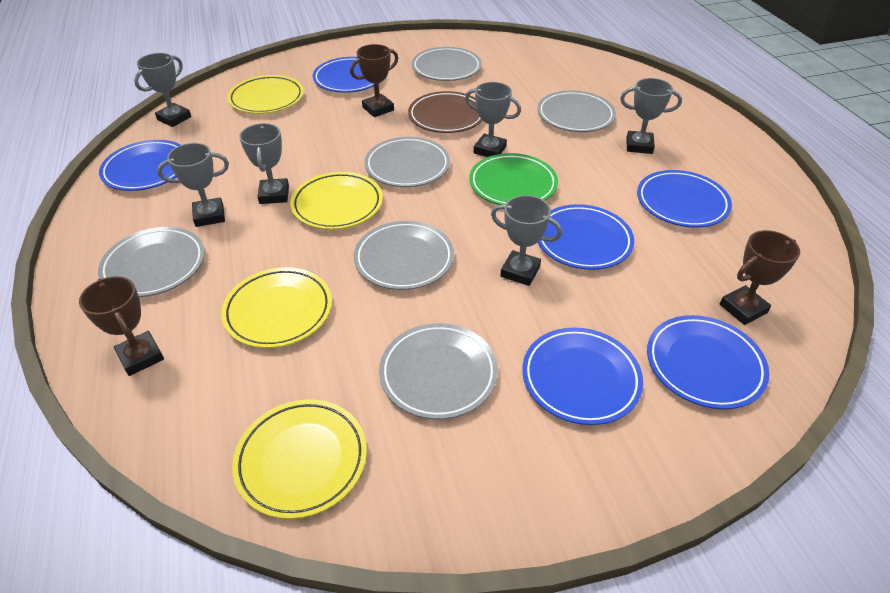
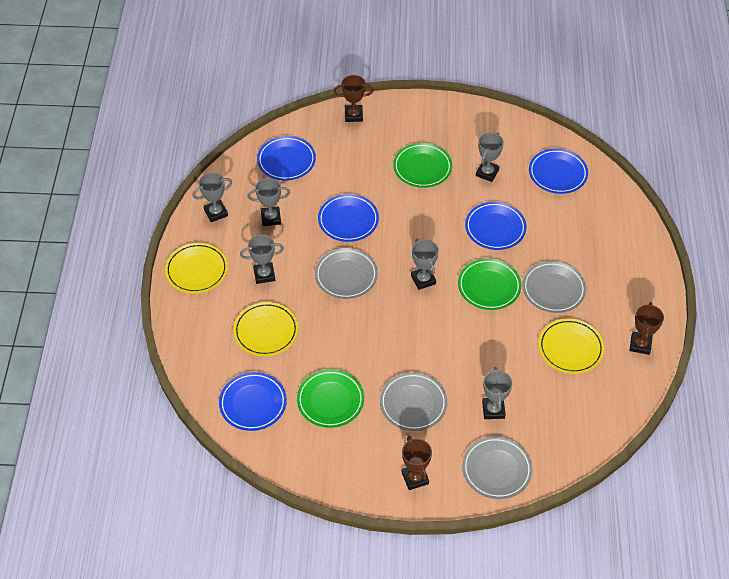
blue plate: [99,140,181,191] [313,57,374,93] [522,327,643,425] [538,204,634,270] [637,170,732,228] [647,315,770,409] = 6 -> [219,372,287,431] [257,136,316,181] [318,194,379,242] [465,202,527,250] [529,148,588,194] = 5
brown plate: [408,91,483,133] = 1 -> none = 0
green plate: [469,153,558,205] = 1 -> [297,369,364,428] [393,143,452,188] [458,258,521,310] = 3
grey plate: [98,227,205,297] [354,221,454,290] [364,137,450,187] [379,323,498,420] [412,47,482,81] [537,91,616,132] = 6 -> [315,248,378,299] [380,372,447,431] [462,436,532,499] [522,261,586,313] = 4
yellow plate: [221,267,332,348] [227,75,304,114] [232,399,367,519] [290,172,383,230] = 4 -> [165,243,228,293] [233,302,298,356] [538,318,604,374] = 3

